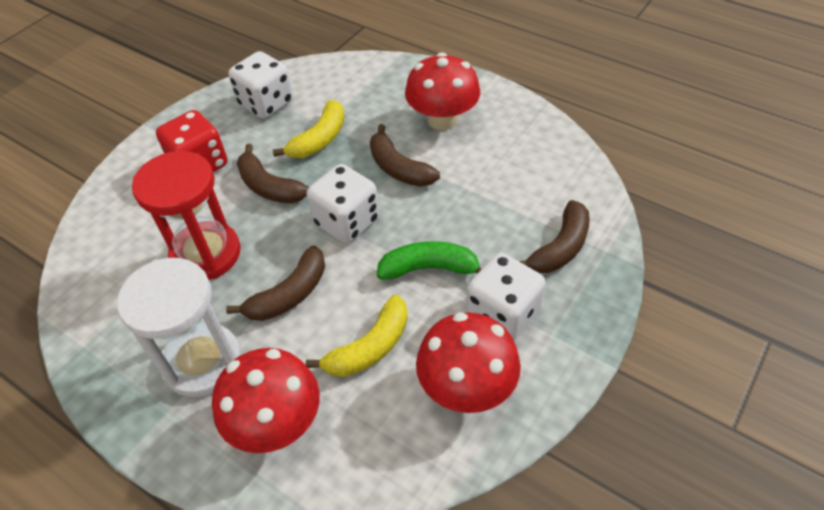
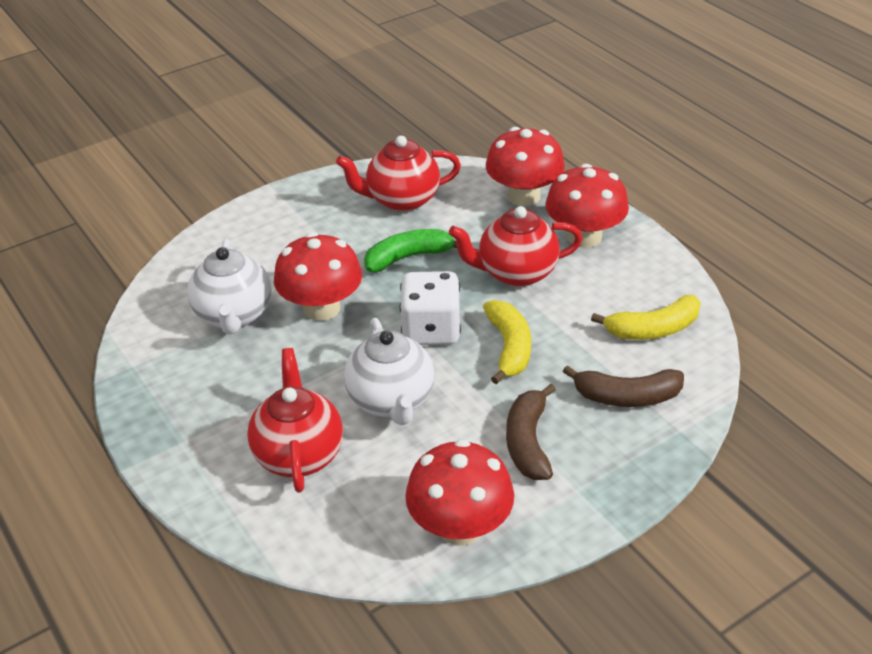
brown banana: [226,246,325,321] [237,144,309,203] [370,124,440,187] [519,200,590,273] = 4 -> [506,384,556,480] [563,365,684,407] = 2
red dice: [156,110,227,172] = 1 -> none = 0
red hourglass: [132,151,241,280] = 1 -> none = 0
red mushroom: [212,348,320,453] [405,52,480,130] [416,312,521,413] = 3 -> [274,232,362,321] [405,439,514,546] [486,127,565,206] [545,164,629,248] = 4
red teapot: none = 0 -> [247,348,343,493] [336,136,461,212] [449,206,583,287] = 3
white dice: [229,51,293,119] [307,164,379,244] [466,253,546,340] = 3 -> [400,271,461,345] = 1
white hourglass: [117,258,241,397] = 1 -> none = 0
white teapot: none = 0 -> [187,239,271,335] [344,318,435,425] = 2

